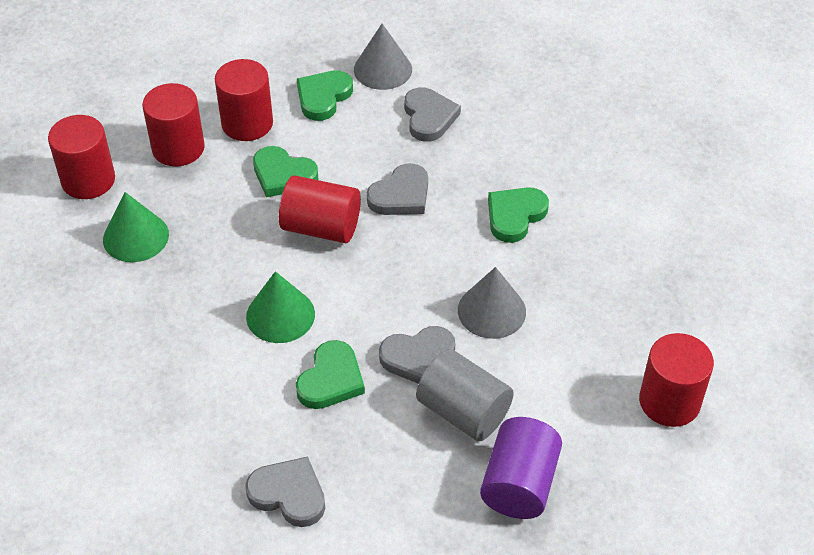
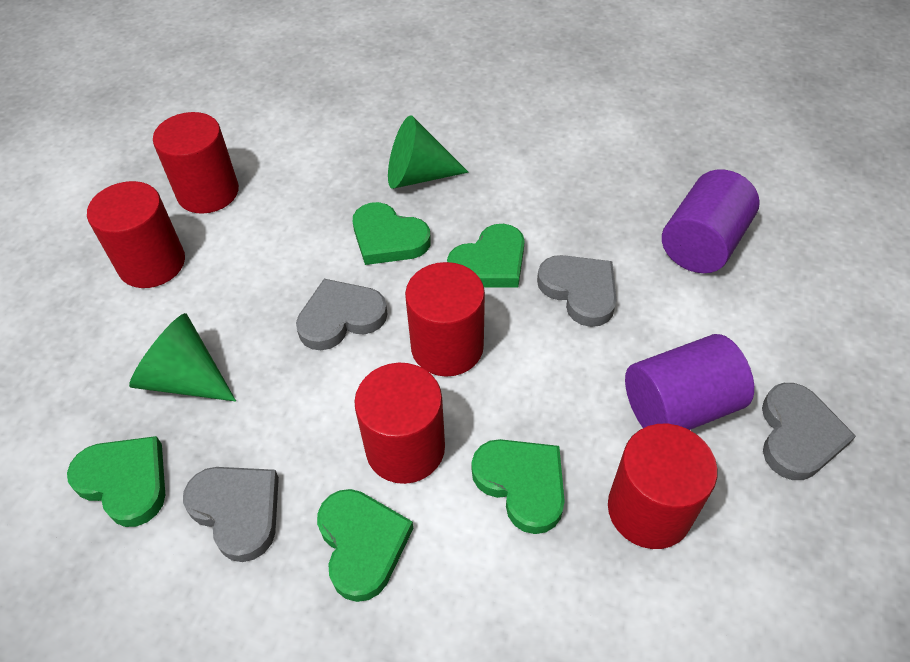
green heart: [253,146,318,197] [296,340,365,409] [297,70,353,121] [488,187,549,243] = 4 -> [67,436,165,527] [317,489,413,602] [353,202,431,265] [447,224,525,288] [472,439,565,534] = 5
grey cone: [354,24,412,90] [458,267,526,339] = 2 -> none = 0
grey cylinder: [416,349,514,441] = 1 -> none = 0
purple cylinder: [480,417,562,519] = 1 -> [625,334,754,430] [662,170,760,273] = 2

